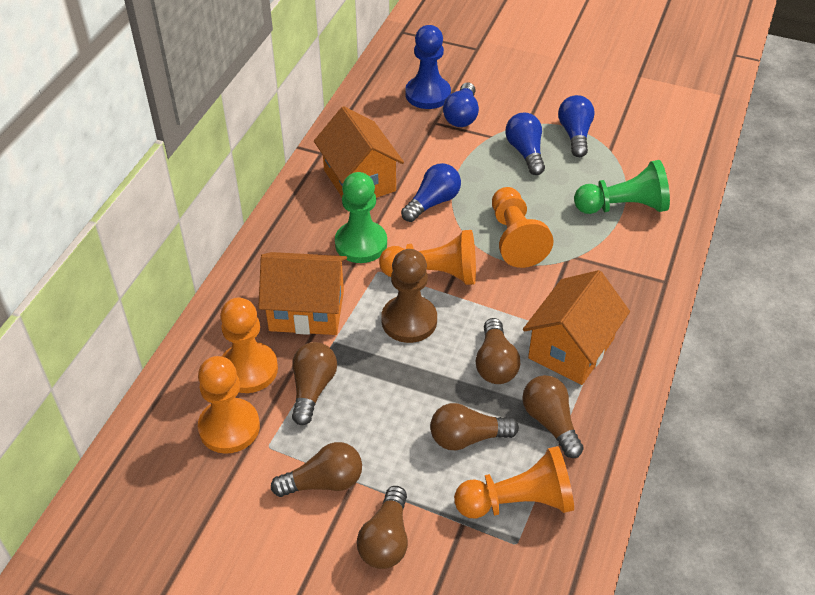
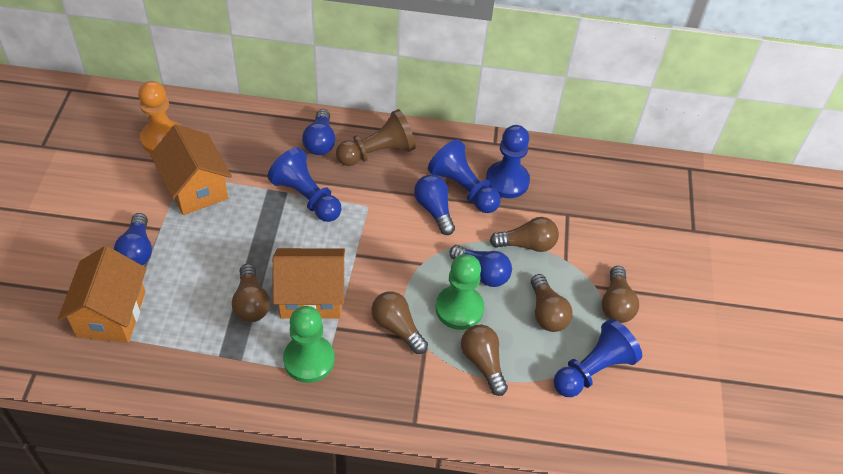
blue pawn: [405,25,451,109] = 1 -> [268,147,342,222] [428,139,501,213] [486,125,530,198] [553,319,642,397] = 4
orange pawn: [198,356,260,454] [220,298,278,393] [379,230,476,285] [454,446,574,519] [492,187,554,268] = 5 -> [138,81,181,153] = 1

